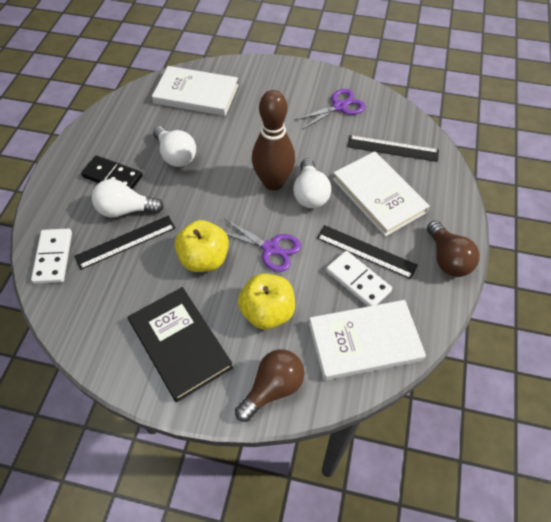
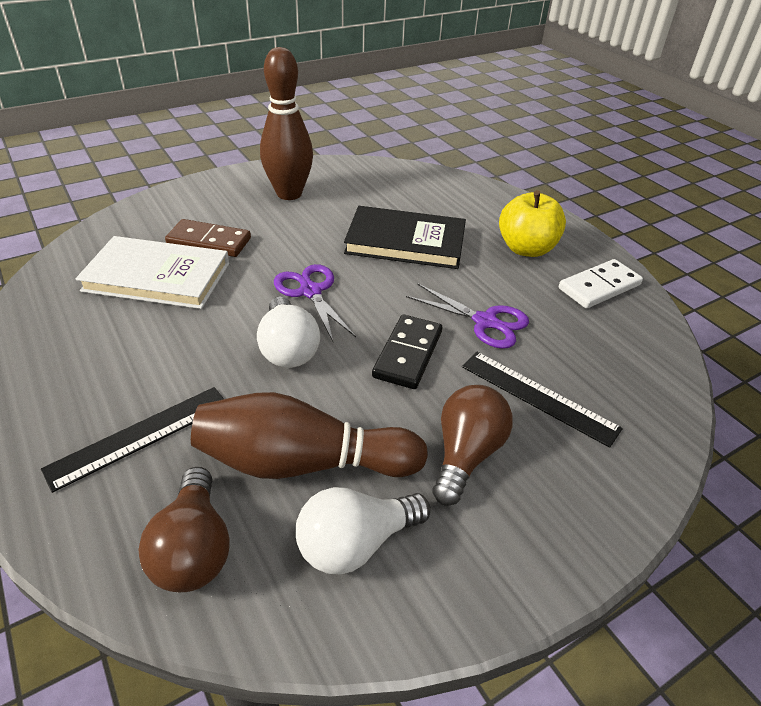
black ruler: [74,216,175,270] [317,225,418,279] [347,135,439,162] = 3 -> [41,387,224,493] [462,352,623,448] = 2
brown bowling pin: [252,90,295,191] = 1 -> [191,392,428,479] [260,47,313,200] = 2
brown domino: none = 0 -> [165,219,251,257] = 1
white book: [152,66,239,116] [309,300,426,380] [333,151,429,236] = 3 -> [76,236,229,309] = 1
white domino: [31,229,72,284] [326,251,392,306] = 2 -> [559,259,643,308] = 1
white light bulb: [92,179,164,218] [153,126,196,167] [293,158,331,208] = 3 -> [257,296,320,368] [296,487,431,575] = 2
yellow apple: [175,220,229,272] [238,273,295,329] = 2 -> [499,190,566,257] = 1

